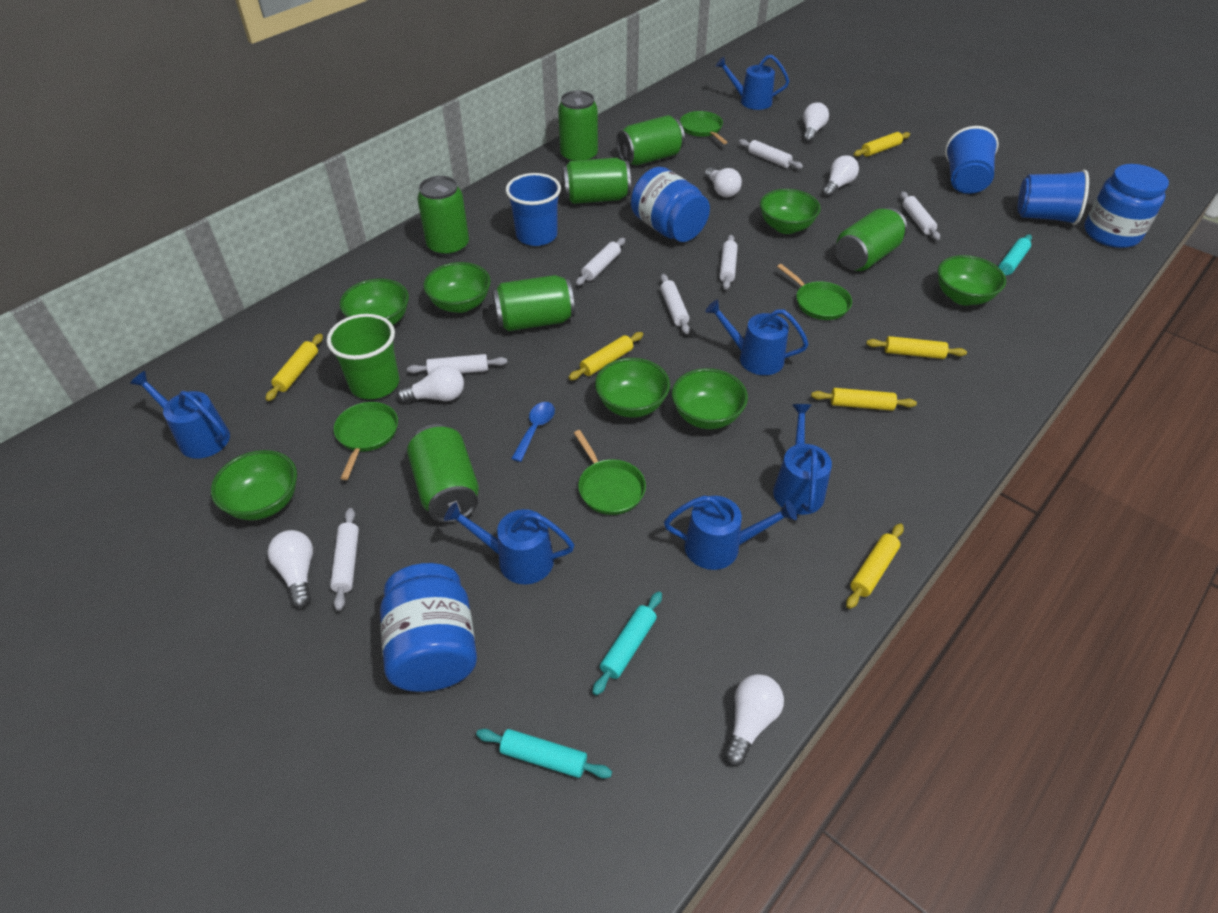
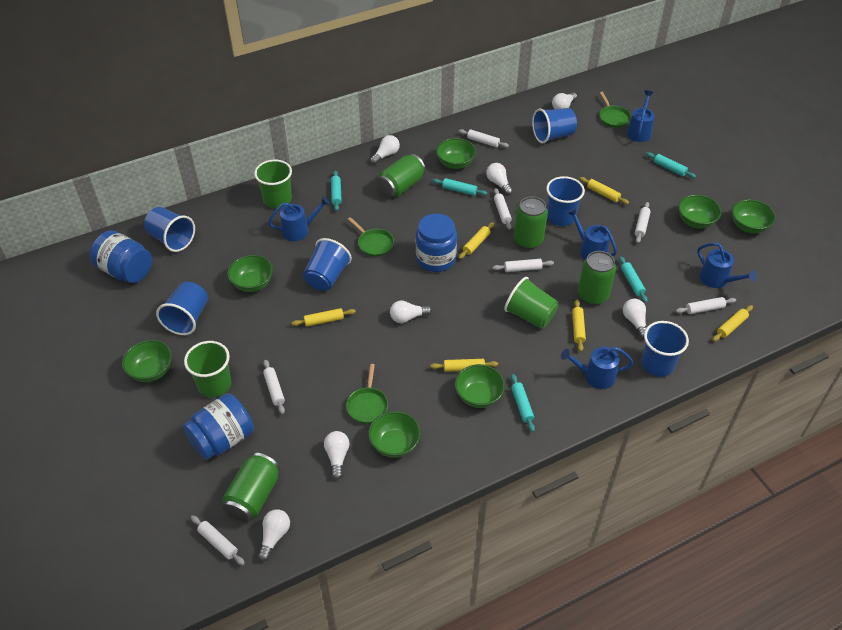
blue cup: [506,173,561,246] [945,126,999,194] [1018,170,1089,225] = 3 -> [144,207,195,252] [156,282,208,335] [303,238,352,290] [532,108,577,143] [546,176,585,226] [641,321,689,377] = 6
blue spoon: [511,402,555,462] = 1 -> none = 0
blue watering can: [130,371,230,459] [444,502,574,584] [664,495,797,570] [705,300,808,375] [716,55,789,110] [773,404,832,515] = 6 -> [268,196,330,241] [561,347,633,389] [568,208,617,260] [627,90,655,142] [697,243,757,288] = 5
green can: [407,424,479,523] [417,176,469,257] [492,275,575,331] [558,91,598,162] [562,158,631,204] [616,115,685,165] [835,208,907,271] = 7 -> [222,453,280,522] [377,154,426,197] [514,196,548,249] [578,251,616,305] = 4
green cup: [327,314,399,399] = 1 -> [184,341,231,397] [254,160,292,208] [504,277,559,329] = 3
green pan: [334,402,398,480] [574,430,646,515] [680,111,728,144] [777,264,852,320] = 4 -> [346,364,388,424] [348,217,394,257] [599,92,631,128] = 3
turquoise rolling pin: [476,729,612,779] [592,591,662,696] [998,234,1032,276] = 3 -> [331,171,342,211] [433,178,487,196] [511,374,535,432] [619,256,648,303] [646,152,696,178] = 5
white light bulb: [267,530,313,608] [397,365,464,403] [705,167,742,197] [724,674,784,766] [803,102,829,143] [822,155,859,197] = 6 -> [258,509,290,561] [324,431,350,480] [370,135,400,164] [390,300,432,323] [486,163,513,195] [552,92,577,109] [623,299,646,339] = 7

